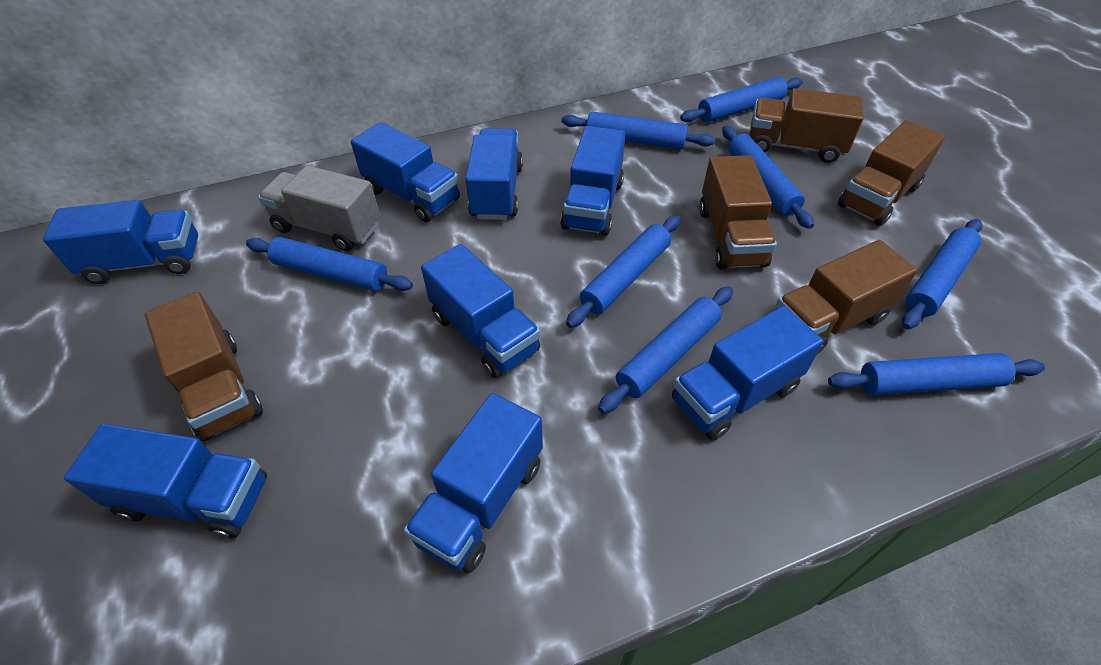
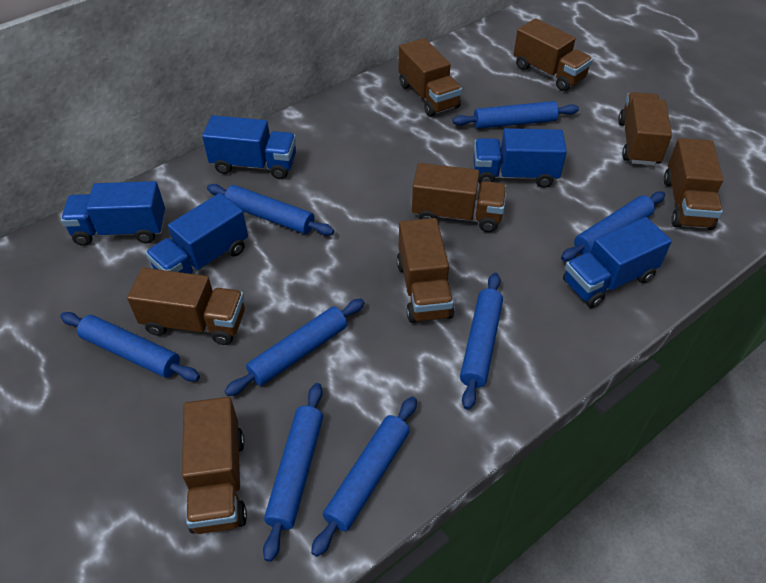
blue truck: [43,200,198,284] [64,424,267,538] [351,122,460,222] [404,393,543,573] [421,244,540,378] [465,128,523,220] [560,126,626,236] [672,306,823,440] = 8 -> [61,181,165,246] [145,193,248,274] [202,115,296,179] [474,128,567,188] [563,217,672,308] = 5
brown truck: [144,292,263,441] [699,155,777,269] [750,88,864,163] [775,240,917,354] [838,120,945,226] = 5 -> [127,268,245,345] [182,397,247,534] [397,218,455,323] [398,38,462,117] [412,163,507,232] [514,18,593,91] [618,92,672,166] [664,138,723,230] = 8
grey truck: [258,165,380,251] = 1 -> none = 0

